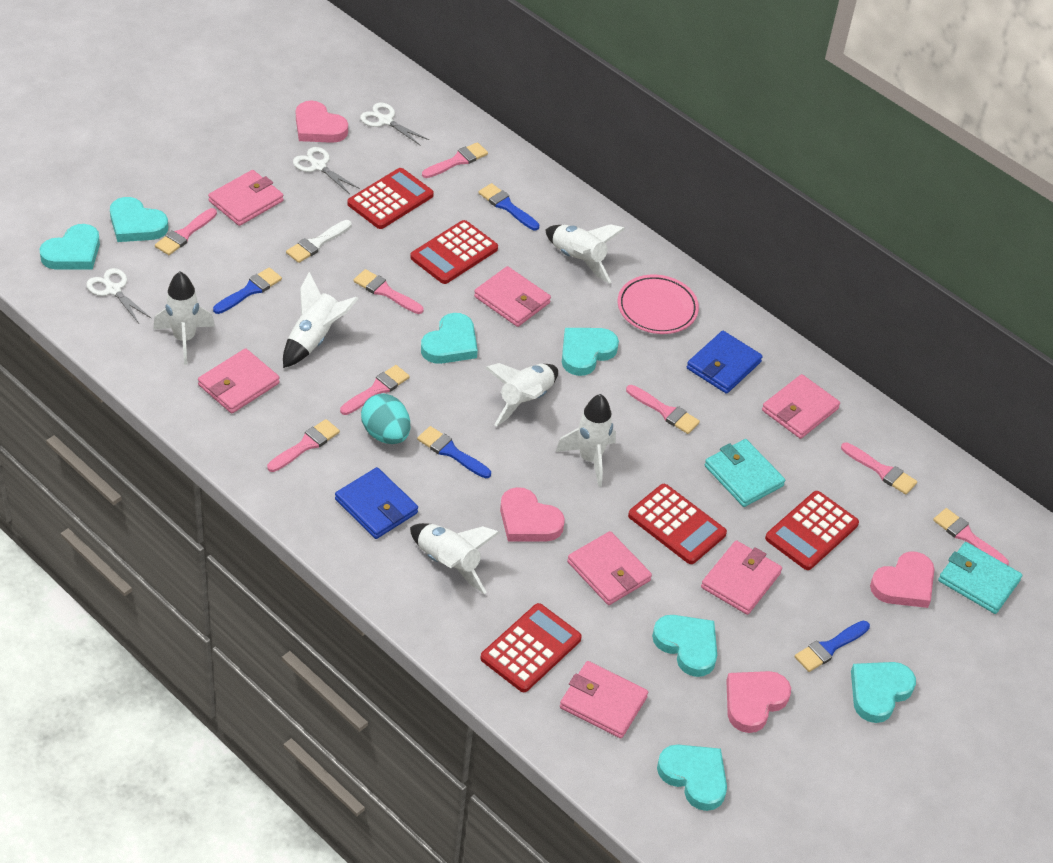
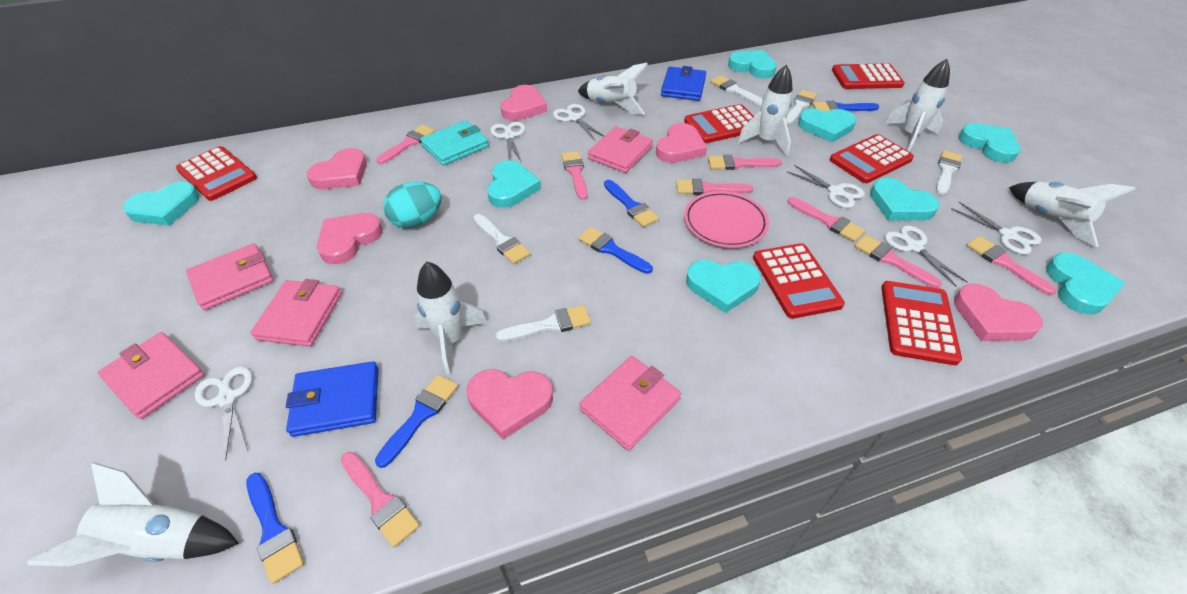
blue brush: [213,267,282,314] [417,426,491,478] [478,183,540,230] [795,620,870,672] = 4 -> [247,473,304,584] [375,375,458,468] [578,227,653,274] [604,180,659,227] [813,101,879,112] = 5
pink heart: [296,101,348,143] [500,487,565,541] [726,671,791,733] [870,552,935,608] = 4 -> [307,148,367,189] [317,213,383,264] [467,369,553,440] [500,85,547,121] [656,123,707,163] [954,284,1043,341] = 6
pink wallet: [198,348,280,413] [208,170,284,226] [474,266,551,327] [560,661,648,738] [567,531,652,605] [701,540,782,615] [762,374,840,439] = 7 -> [98,332,205,419] [186,243,274,310] [250,279,342,347] [579,356,681,451] [588,126,653,173] = 5
red calculator: [347,168,434,229] [410,220,498,284] [480,603,582,692] [628,484,727,564] [765,491,859,570] = 5 -> [176,146,257,201] [684,104,754,143] [753,243,845,319] [830,134,914,183] [832,63,905,89] [881,281,962,365] = 6
turquoise heart: [40,224,100,270] [110,197,168,242] [421,313,478,364] [562,328,619,376] [652,615,717,677] [657,744,727,811] [851,662,916,723] = 7 -> [123,182,200,226] [487,160,541,208] [686,260,761,313] [728,50,777,78] [798,108,856,142] [870,178,940,221] [959,123,1021,163] [1046,253,1125,314] = 8
turquoise wallet: [705,439,785,507] [938,542,1022,614] = 2 -> [420,120,489,166] = 1
white brush: [286,220,352,263] = 1 -> [473,214,530,264] [495,305,591,342] [711,75,763,106] [786,90,817,124] [936,150,962,195] = 5
white scissors: [86,268,152,323] [293,147,360,194] [360,103,429,146] = 3 -> [195,366,252,460] [490,122,525,161] [553,104,604,140] [787,165,865,208] [885,225,967,286] [951,202,1041,255] = 6

